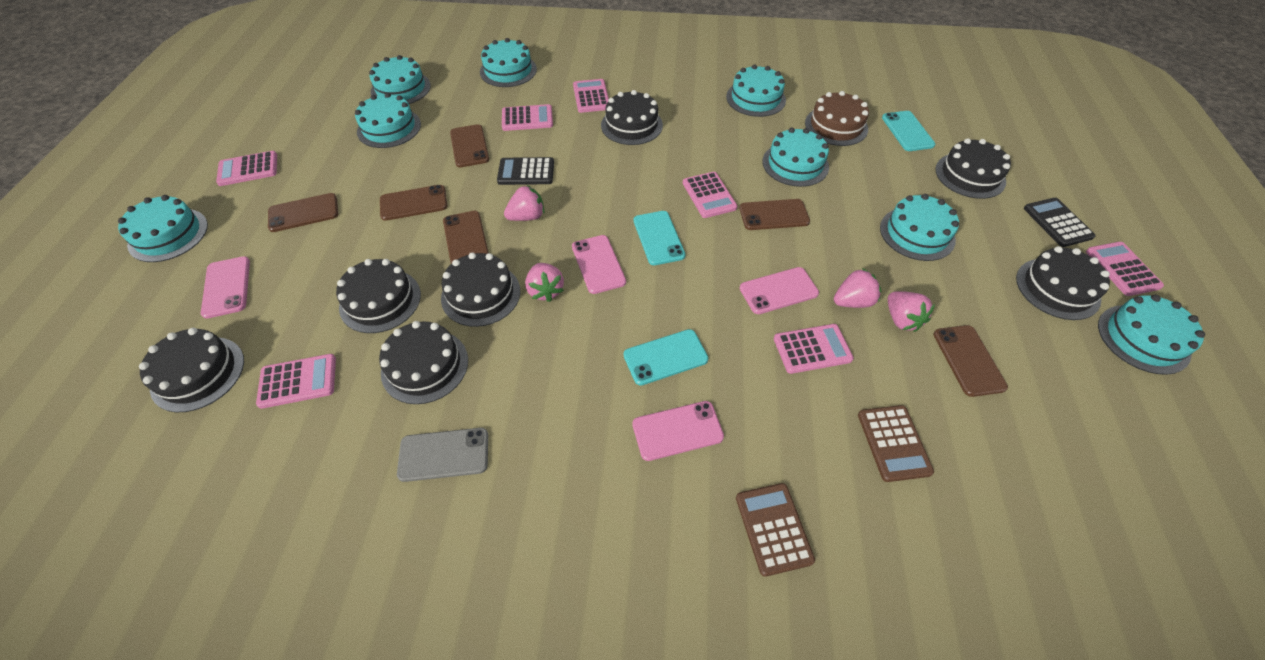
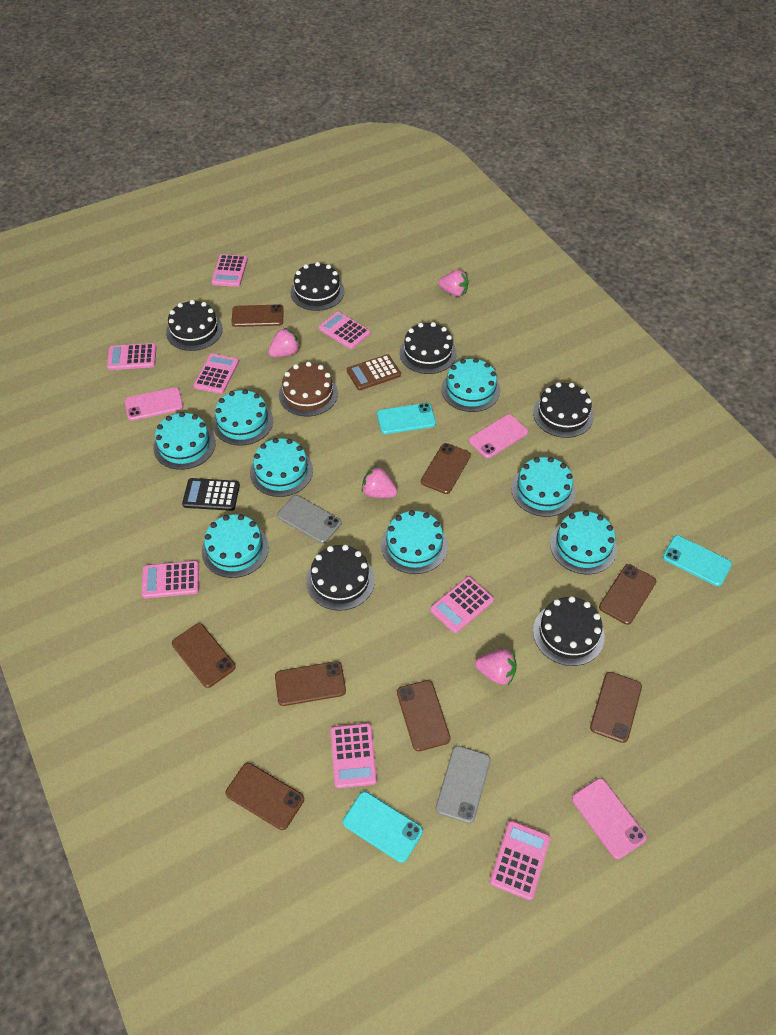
black cake: [139,328,244,412] [336,259,421,333] [379,321,468,404] [441,252,520,327] [601,90,663,145] [935,138,1011,199] [1016,246,1110,320] = 7 -> [166,300,223,351] [290,262,345,311] [306,545,375,611] [399,322,456,374] [533,382,594,438] [533,596,605,666] = 6
black calculator: [497,157,554,185] [1024,198,1095,247] = 2 -> [182,478,240,511] = 1
brown calculator: [736,483,815,577] [858,405,934,482] = 2 -> [347,354,401,390] = 1
brown phone: [268,193,338,232] [380,185,447,221] [443,211,489,264] [450,124,489,167] [739,199,810,230] [933,325,1008,397] = 6 -> [172,623,236,688] [226,763,304,830] [231,304,284,327] [275,661,346,706] [397,680,451,751] [421,443,471,494] [590,672,642,743] [599,564,657,625] = 8
grey phone: [397,428,488,482] = 1 -> [277,495,341,544] [436,746,491,824] = 2
pink calculator: [216,151,277,186] [256,354,336,409] [502,104,553,131] [573,79,609,113] [683,172,737,218] [774,324,854,374] [1086,242,1164,296] = 7 -> [107,343,156,370] [142,561,199,599] [194,353,239,394] [211,254,248,287] [319,312,371,349] [331,723,377,788] [430,576,494,633] [490,821,550,900] = 8
pink phone: [201,256,250,319] [572,235,626,294] [632,401,724,461] [740,267,819,314] = 4 -> [125,387,183,421] [469,414,528,458] [572,778,647,859] = 3

